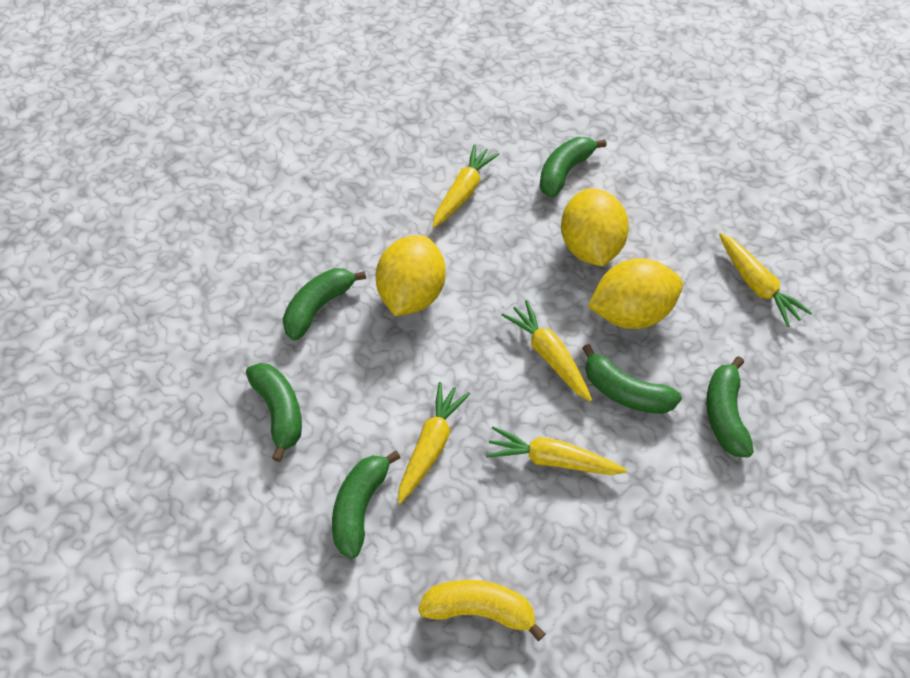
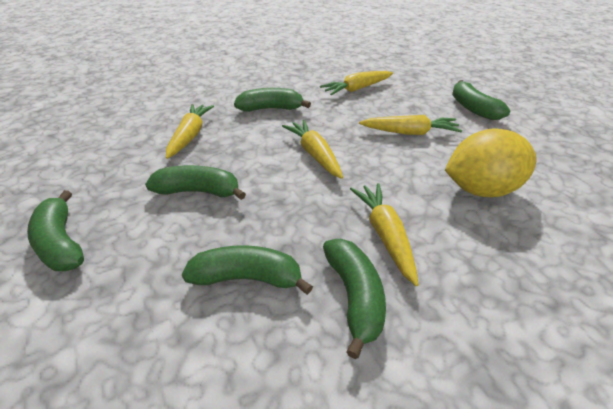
yellow banana: [418,580,546,641] = 1 -> none = 0
yellow lemon: [376,235,446,316] [561,188,629,267] [588,258,683,329] = 3 -> [445,128,537,197] = 1

